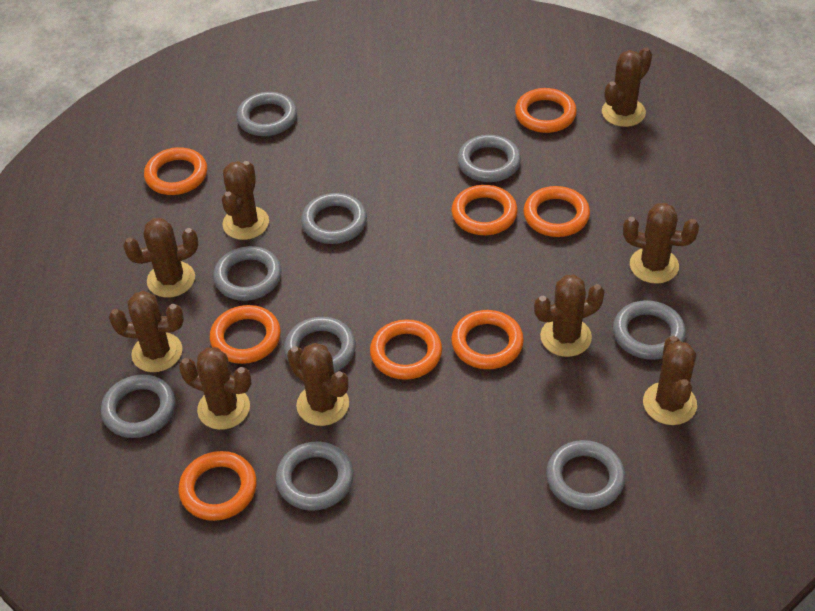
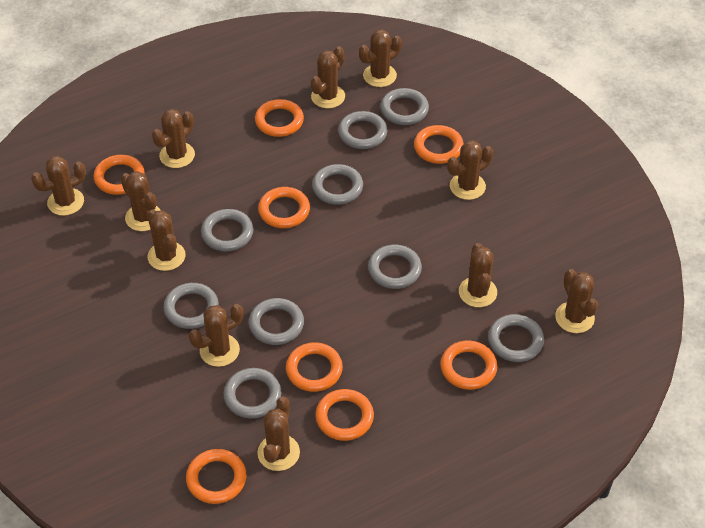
brown cactus: [109,291,184,372] [123,218,199,298] [179,347,252,430] [222,161,269,240] [287,343,349,426] [534,275,605,357] [602,47,652,127] [623,203,699,284] [643,336,697,425] = 9 -> [31,156,86,216] [121,171,161,231] [147,210,185,271] [152,109,195,168] [189,304,243,367] [257,396,300,471] [311,46,345,108] [359,29,402,87] [447,140,493,200] [459,243,497,307] [555,269,598,333] = 11

